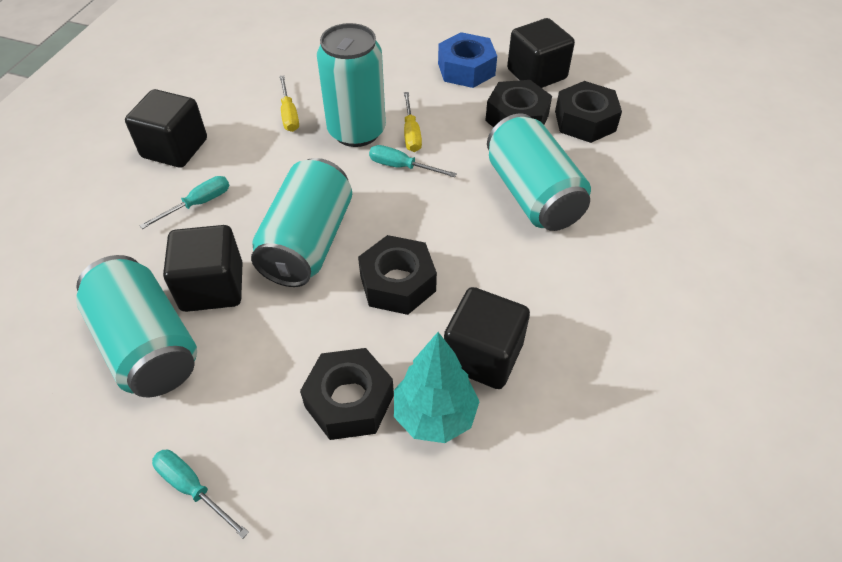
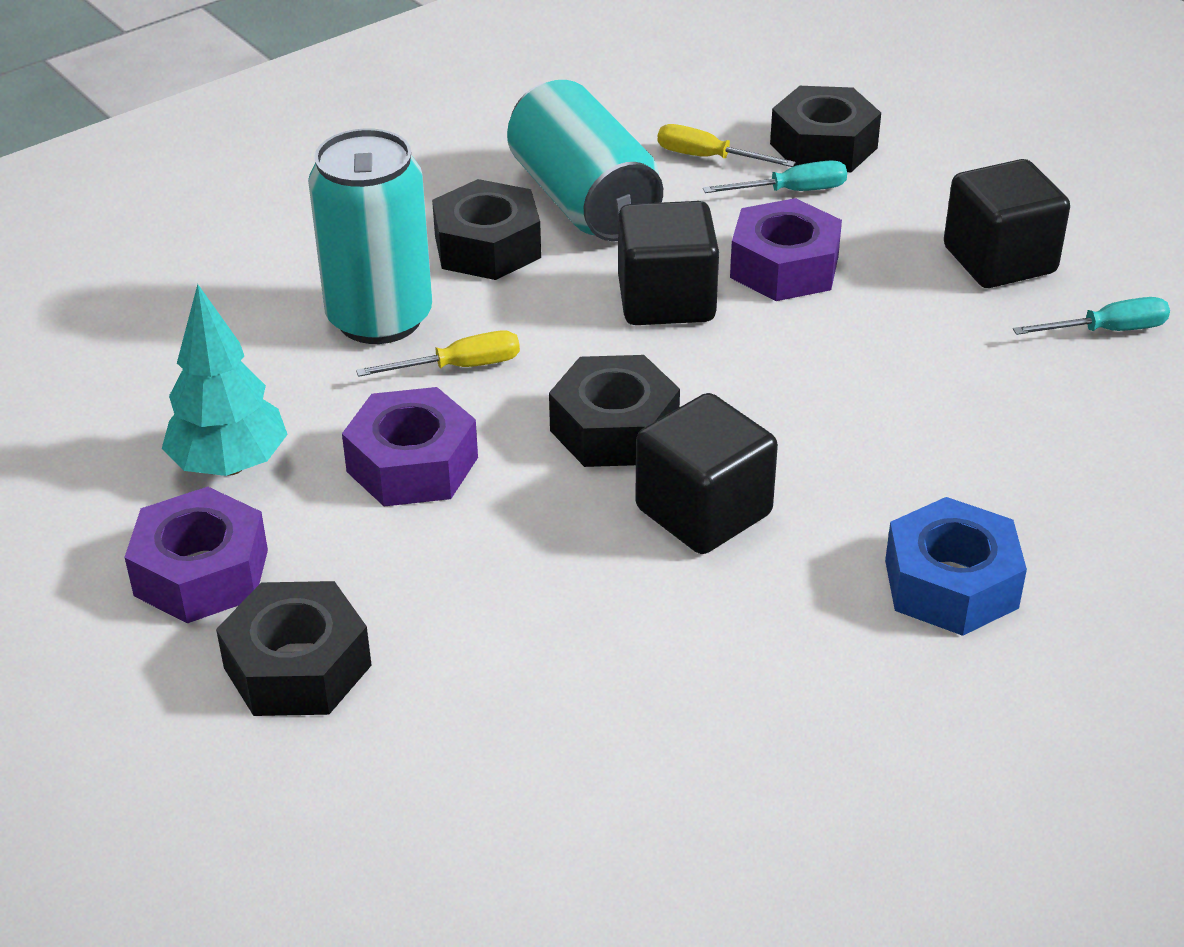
black cube: [125,89,207,168] [163,225,243,312] [444,287,530,389] [507,18,575,88] = 4 -> [618,201,719,325] [635,393,778,554] [944,159,1070,288] = 3
purple nut: none = 0 -> [124,487,268,623] [342,387,478,506] [730,198,842,301] = 3
turquoise can: [76,255,197,397] [251,158,352,287] [317,23,386,147] [487,113,591,231] = 4 -> [308,129,432,344] [507,80,663,241] = 2
turquoise screwdriver: [139,176,229,229] [152,450,249,538] [369,145,457,177] = 3 -> [703,160,847,193] [1013,297,1170,335] = 2

